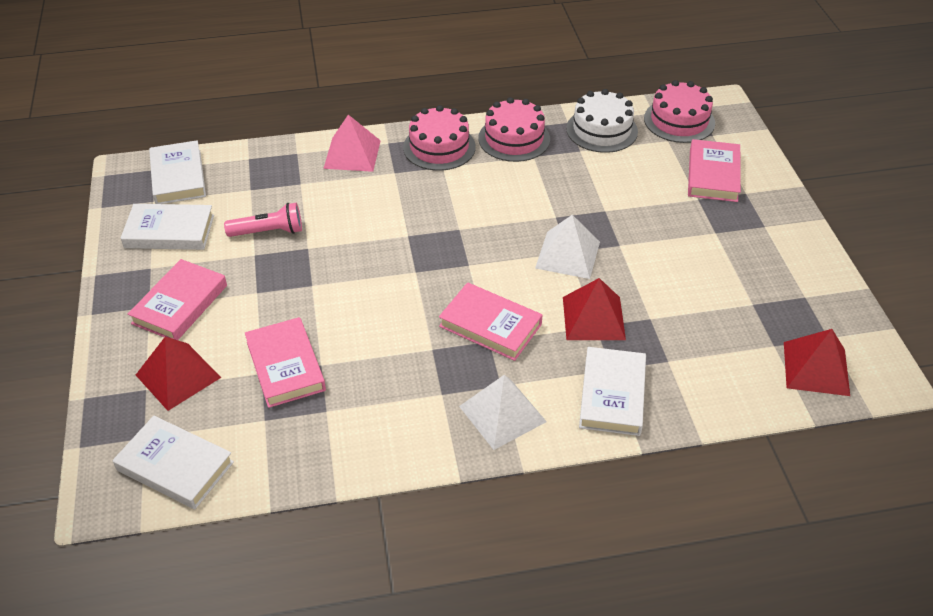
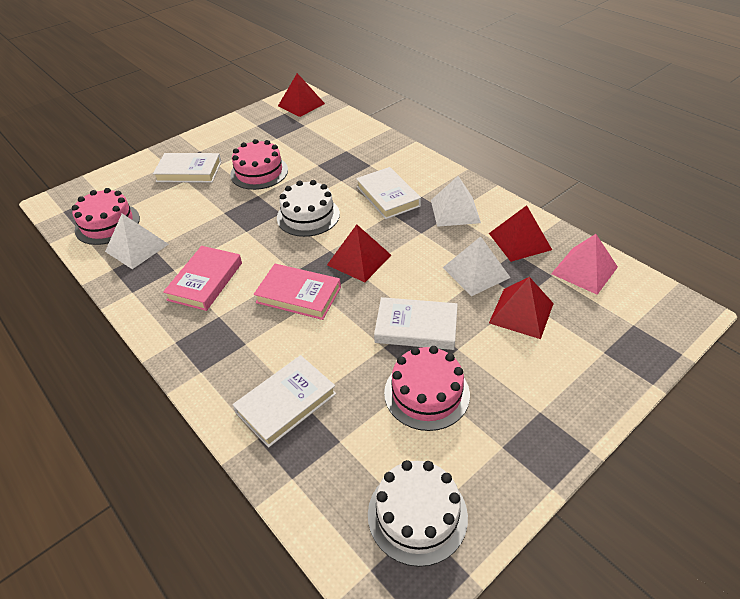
pink book: [128,259,227,340] [245,317,326,408] [439,282,542,361] [688,139,741,202] = 4 -> [163,246,242,311] [254,264,341,320] = 2
pink flashlight: [224,203,302,237] = 1 -> none = 0
red pyramid: [136,337,221,411] [563,278,626,340] [784,329,850,396] = 3 -> [278,73,325,117] [327,224,391,282] [489,205,552,262] [489,277,554,339] = 4
white cake: [566,89,638,153] = 1 -> [277,180,340,237] [368,460,468,567] = 2
white pyramid: [459,375,547,450] [535,215,600,279] = 2 -> [105,213,169,269] [431,176,481,227] [443,236,511,296] = 3

